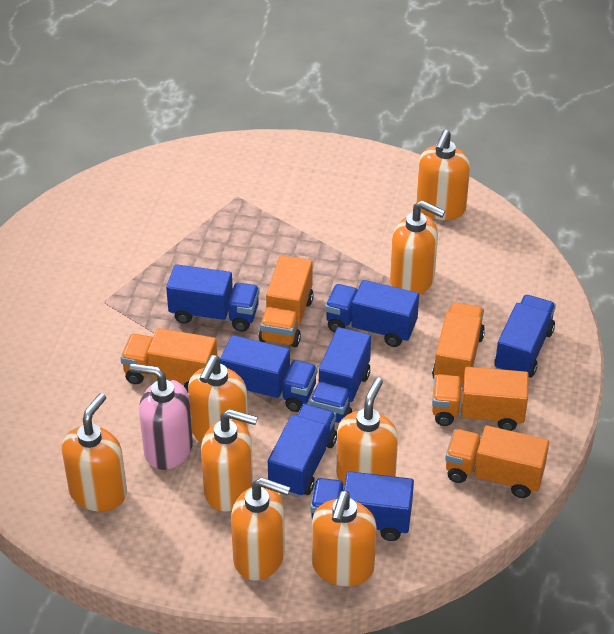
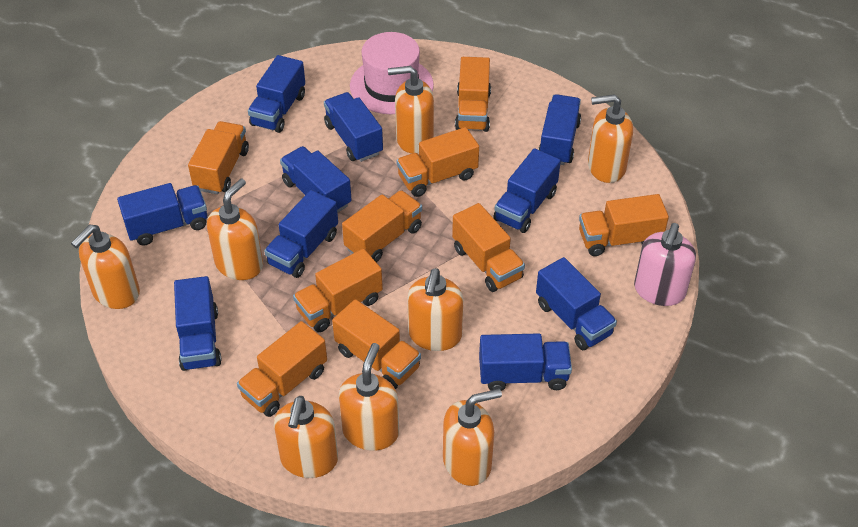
blue truck: [166,264,260,332] [220,335,318,412] [268,404,337,497] [310,327,371,423] [310,471,414,541] [325,280,419,347] [494,295,556,378] = 7 -> [117,183,207,246] [174,276,222,371] [248,55,305,133] [264,190,338,278] [280,146,352,213] [324,92,383,162] [479,333,572,391] [493,148,561,233] [536,257,617,350] [538,94,581,165] = 10
orange truck: [120,328,217,392] [259,255,314,347] [432,302,485,388] [432,367,529,431] [445,425,549,498] = 5 -> [188,121,249,194] [237,321,327,417] [293,249,383,332] [332,299,421,389] [342,190,422,262] [397,127,479,197] [452,203,525,292] [455,57,491,132] [579,194,669,256] = 9
pink hat: none = 0 -> [350,32,434,114] = 1

